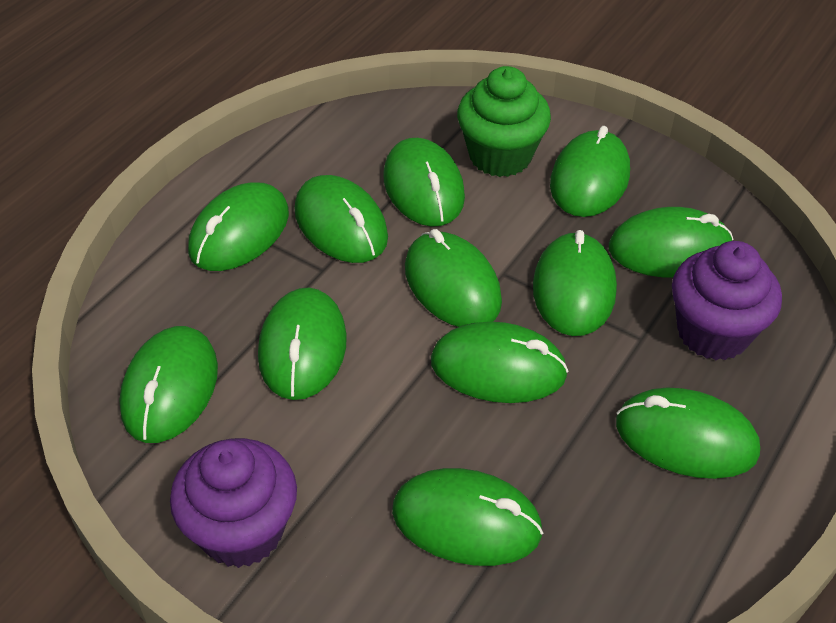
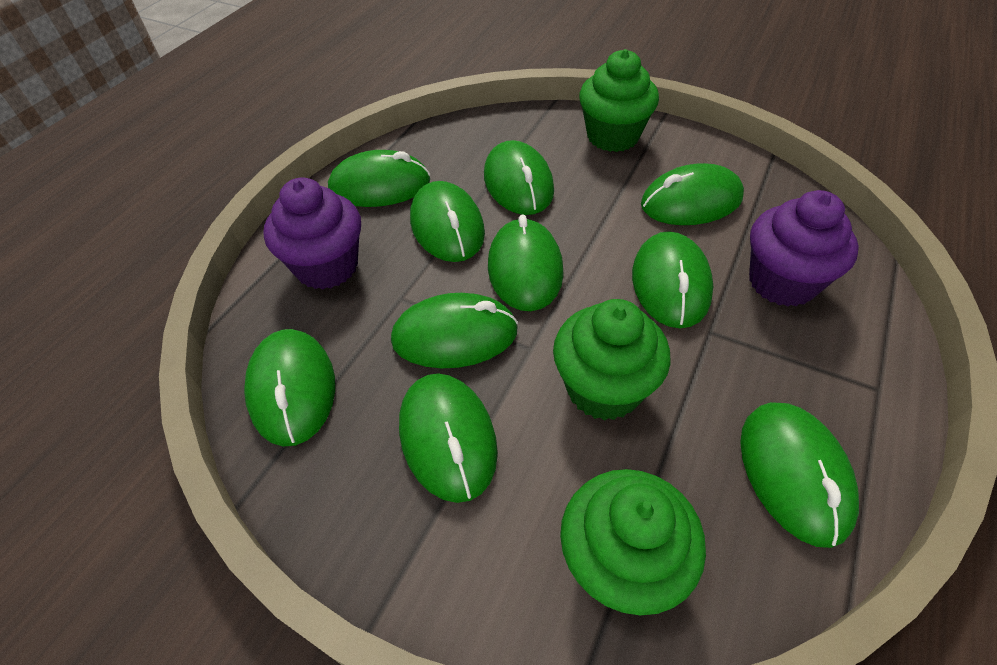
green cupcake: [457,66,551,177] = 1 -> [553,299,670,421] [560,469,706,615] [579,49,659,152] = 3
green mouse: [119,326,218,443] [188,182,289,271] [258,288,347,400] [295,175,388,263] [383,138,465,227] [392,468,544,566] [405,229,502,327] [431,322,569,403] [533,230,617,336] [550,126,630,217] [609,207,734,278] [616,387,760,479] = 12 -> [244,329,335,447] [328,150,430,207] [391,293,518,368] [399,373,498,503] [410,181,485,262] [484,140,554,215] [488,214,564,311] [632,231,713,328] [641,163,744,225] [740,402,859,548] = 10

